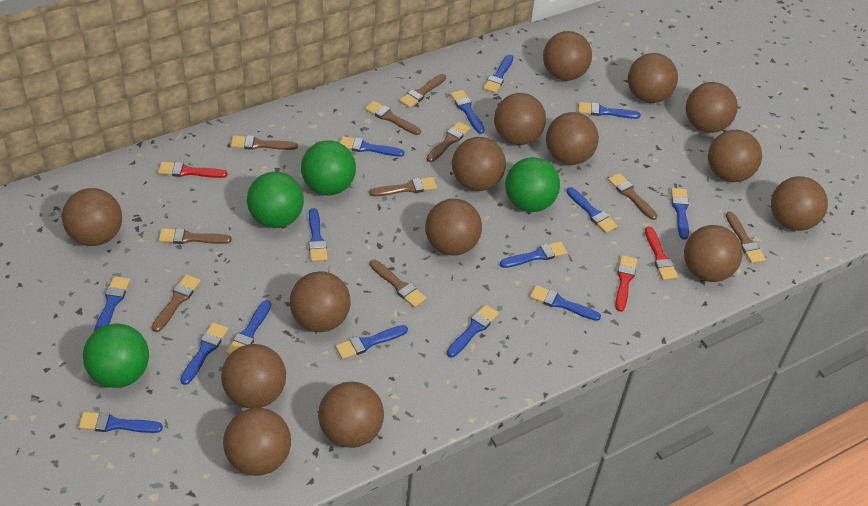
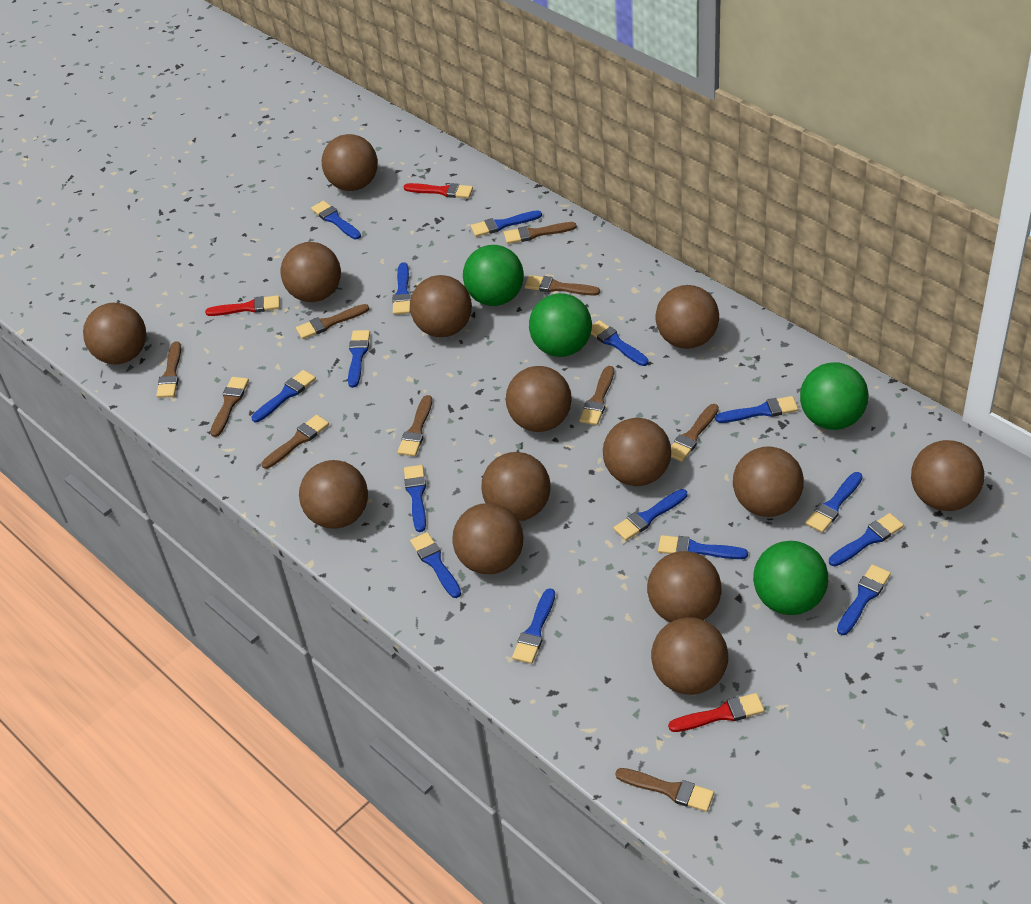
brown ball: [62,188,122,246] [221,344,286,408] [223,408,291,476] [290,271,351,332] [318,382,384,448] [425,199,482,256] [452,137,506,191] [494,93,546,145] [543,31,592,81] [546,112,599,165] [628,53,678,103] [684,225,743,282] [686,82,738,133] [708,130,762,182] [771,176,828,231] = 15 -> [83,303,146,364] [281,242,341,302] [299,460,368,529] [322,134,378,191] [410,275,472,337] [452,503,523,574] [481,452,551,521] [506,366,572,432] [603,418,671,486] [647,551,722,622] [651,617,728,695] [656,285,719,349] [733,446,804,517] [911,440,984,511] = 14

